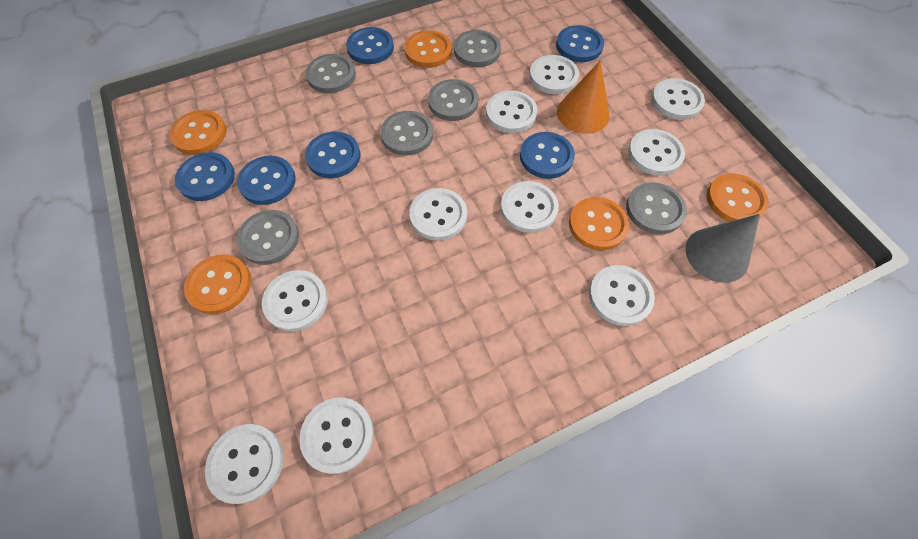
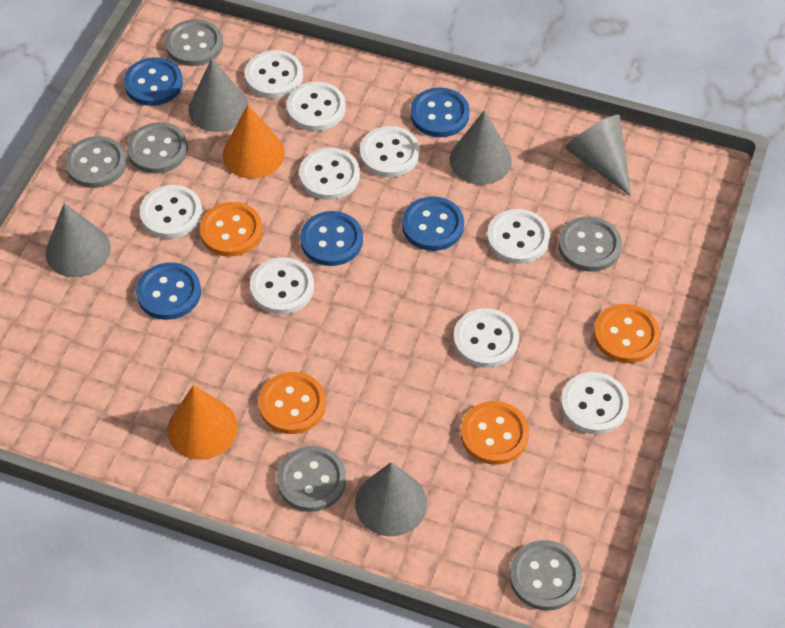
blue button: [175,152,235,201] [237,156,296,205] [305,131,360,178] [346,27,394,64] [520,132,575,179] [556,25,604,62] = 6 -> [124,57,183,106] [136,262,201,320] [300,211,363,266] [402,196,464,251] [410,87,470,137] = 5
grey cone: [685,214,760,283] = 1 -> [46,203,111,278] [188,58,249,132] [355,462,427,536] [450,110,512,185] [565,115,631,196] = 5
orange button: [170,110,227,155] [184,255,251,314] [405,30,452,68] [569,197,629,250] [707,173,769,222] = 5 -> [200,202,262,257] [258,372,326,434] [461,401,529,465] [594,304,660,363] = 4
orange cone: [557,61,610,134] = 1 -> [167,385,238,460] [223,104,285,179] = 2
white button: [205,424,284,504] [262,270,328,332] [299,397,374,474] [409,188,467,241] [486,90,538,133] [501,181,559,233] [529,55,579,94] [589,265,655,326] [628,129,685,176] [651,78,705,120] = 10 -> [139,185,202,239] [245,50,303,98] [250,257,314,314] [287,82,346,131] [299,148,360,200] [360,126,420,177] [453,308,519,368] [487,209,550,264] [561,372,629,434] = 9

